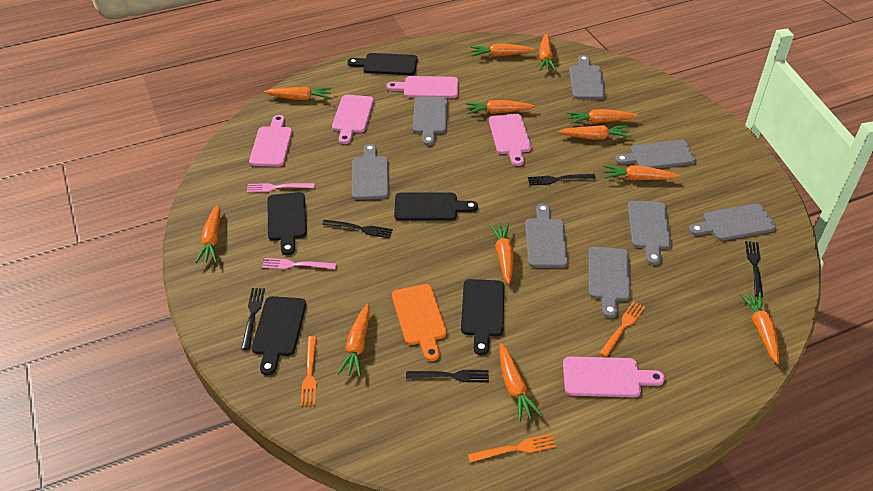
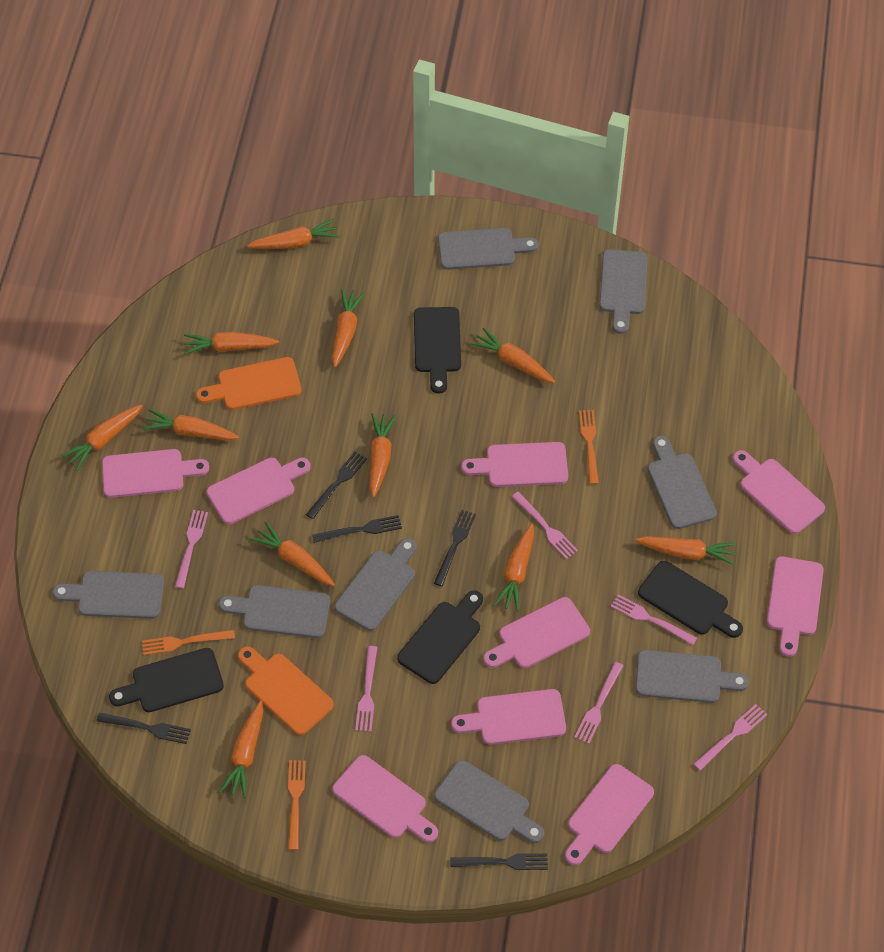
black cutting board: [252,296,306,375] [267,192,307,255] [347,53,418,75] [394,193,478,221] [461,279,504,355] = 5 -> [109,648,224,712] [397,590,483,684] [414,307,461,394] [638,561,743,638] = 4
orange carrot: [195,205,220,263] [264,87,332,100] [337,304,370,377] [466,100,535,114] [471,43,535,57] [489,223,514,284] [500,343,542,422] [539,33,556,71] [558,125,631,140] [567,109,638,124] [603,165,680,180] [739,292,779,364] = 12 -> [61,404,143,471] [142,409,239,440] [184,332,279,354] [219,700,263,798] [247,219,340,249] [250,522,335,586] [332,289,365,368] [370,413,396,498] [470,328,555,383] [494,523,534,612] [635,536,737,565] = 11
orange cutting board: [392,284,447,361] = 1 -> [196,357,301,410] [238,646,334,735] = 2
pink cutting board: [249,115,292,167] [332,95,374,144] [387,76,458,98] [489,114,531,166] [563,357,665,397] = 5 -> [102,449,209,498] [206,458,311,524] [332,755,438,842] [451,689,566,745] [461,442,568,487] [483,597,590,668] [565,764,654,865] [733,450,825,534] [767,557,824,657] = 9
pink fork: [247,183,315,193] [262,258,336,269] = 2 -> [175,510,208,589] [355,646,377,732] [512,492,578,559] [574,662,623,744] [611,595,697,645] [694,704,768,771] = 6

